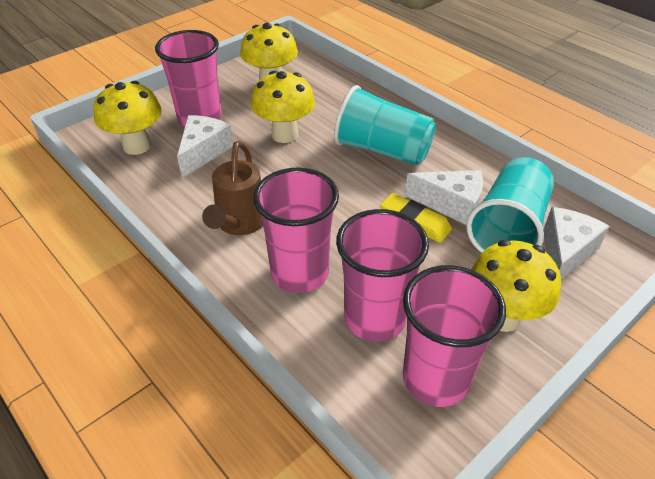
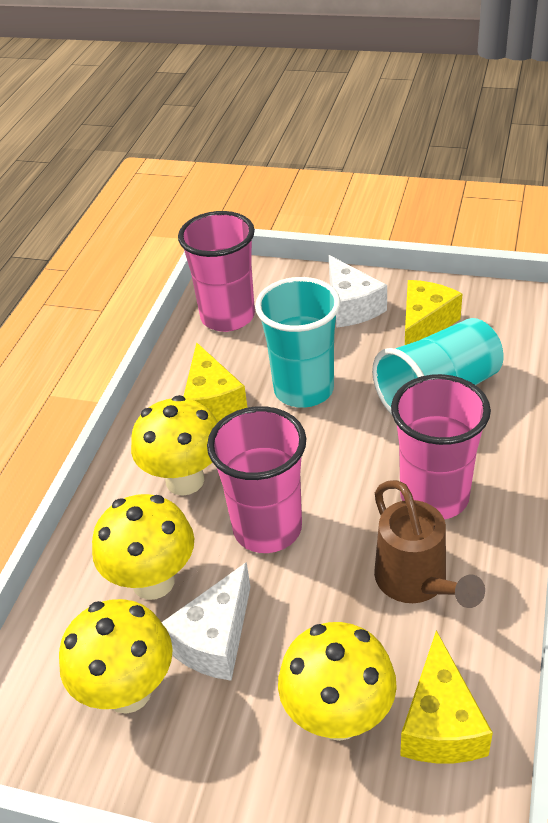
pink cup: [155,30,222,127] [253,167,339,293] [336,209,429,342] [403,265,506,407] = 4 -> [178,211,255,332] [207,406,306,553] [391,374,491,519] = 3
white cheese: [177,115,233,178] [405,170,483,225] [543,207,610,280] = 3 -> [162,562,251,681] [329,255,387,328] = 2
yellow cheese: none = 0 -> [184,343,247,422] [400,630,493,763] [405,280,462,345] = 3
yellow eraser: [380,193,452,243] = 1 -> none = 0

